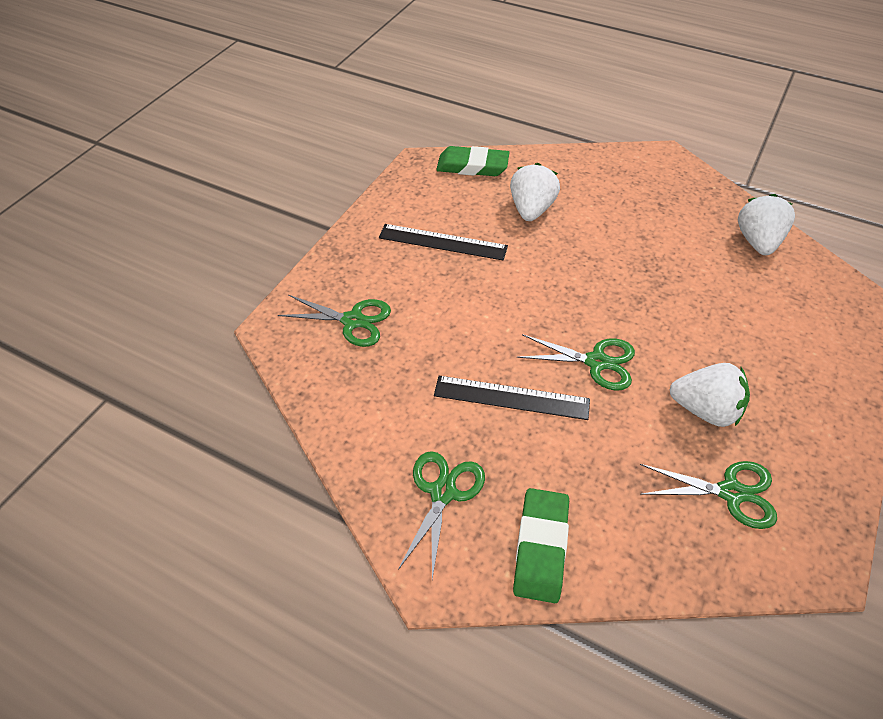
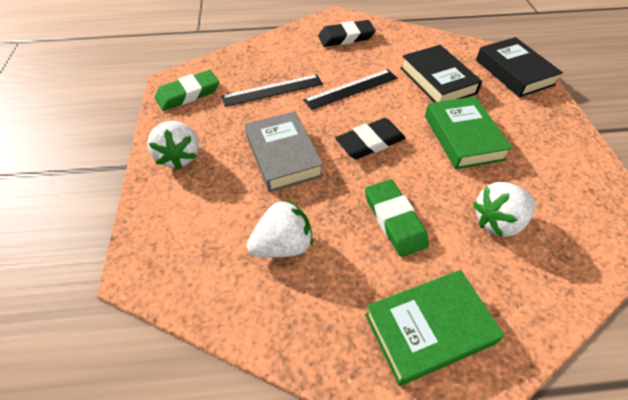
black book: none = 0 -> [400,45,482,102] [476,37,563,97] = 2
black eraser: none = 0 -> [318,20,376,47] [335,118,406,159] = 2
green book: none = 0 -> [365,270,505,386] [425,96,513,169] = 2
green scissors: [278,295,391,347] [398,451,485,579] [517,334,635,391] [640,461,777,529] = 4 -> none = 0
grey book: none = 0 -> [245,111,323,192] = 1

